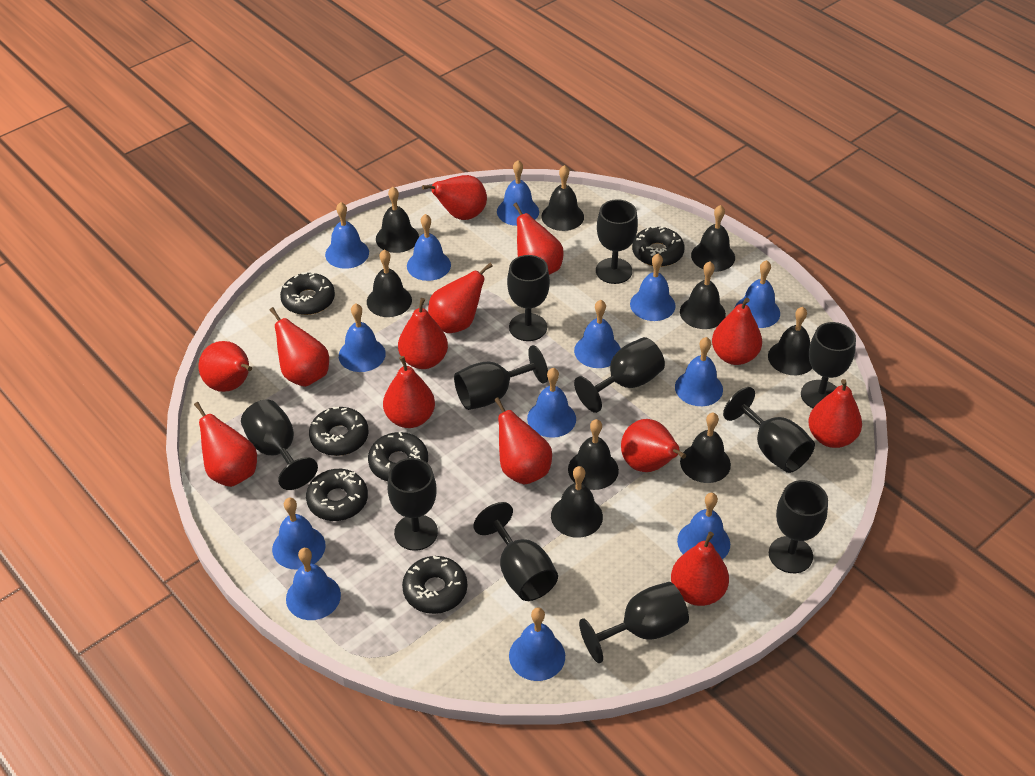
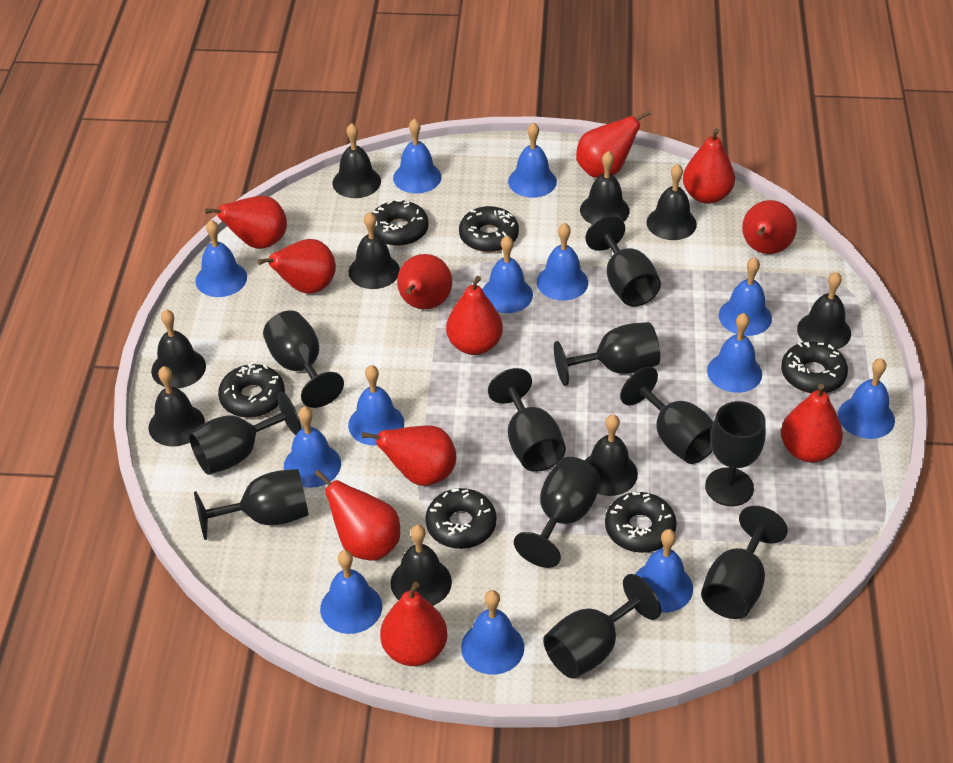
red pear: [194,402,257,487] [198,341,252,392] [270,307,329,387] [383,356,435,428] [398,298,448,369] [422,175,487,220] [428,263,493,333] [494,397,552,484] [513,202,564,275] [621,419,686,472] [671,532,729,606] [712,298,762,365] [808,379,862,448] = 13 -> [205,196,287,249] [258,239,336,294] [314,470,400,561] [362,425,456,486] [380,582,447,666] [397,254,452,309] [446,276,503,355] [576,110,651,178] [683,128,735,204] [742,200,797,254] [781,384,843,463] = 11

